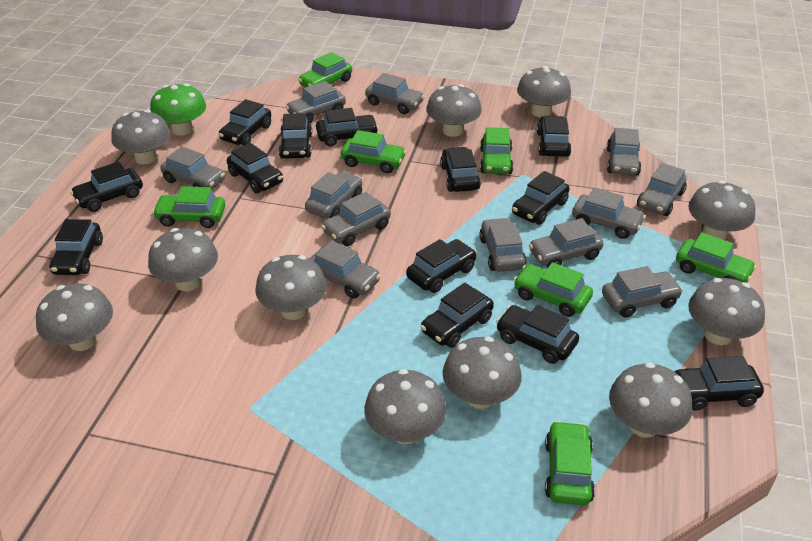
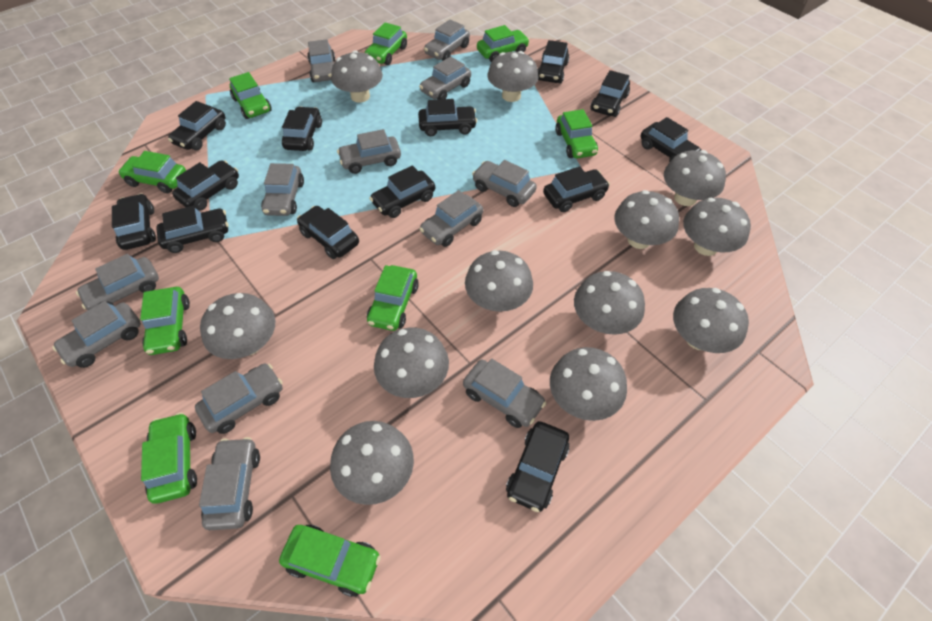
green car: [152,186,225,228] [298,52,352,88] [341,130,406,173] [480,127,513,174] [514,262,593,317] [545,421,595,505] [676,232,757,283] = 7 -> [118,151,186,193] [140,287,190,355] [141,413,197,504] [229,72,272,119] [279,525,381,597] [365,22,407,65] [367,265,419,331] [477,25,529,62] [555,109,598,158] = 9
green mushroom: [150,83,206,136] = 1 -> none = 0
grey mushroom: [36,283,113,351] [111,110,171,164] [148,228,218,291] [255,255,327,320] [364,369,446,444] [426,84,482,137] [443,337,522,409] [517,66,571,118] [609,362,692,438] [688,180,755,240] [688,278,765,345] = 11 -> [200,293,275,359] [330,421,414,505] [331,50,383,103] [374,328,449,398] [465,250,533,312] [488,51,539,102] [550,347,627,421] [574,271,645,335] [614,190,679,249] [664,150,726,206] [673,288,749,353] [683,198,751,256] = 12

